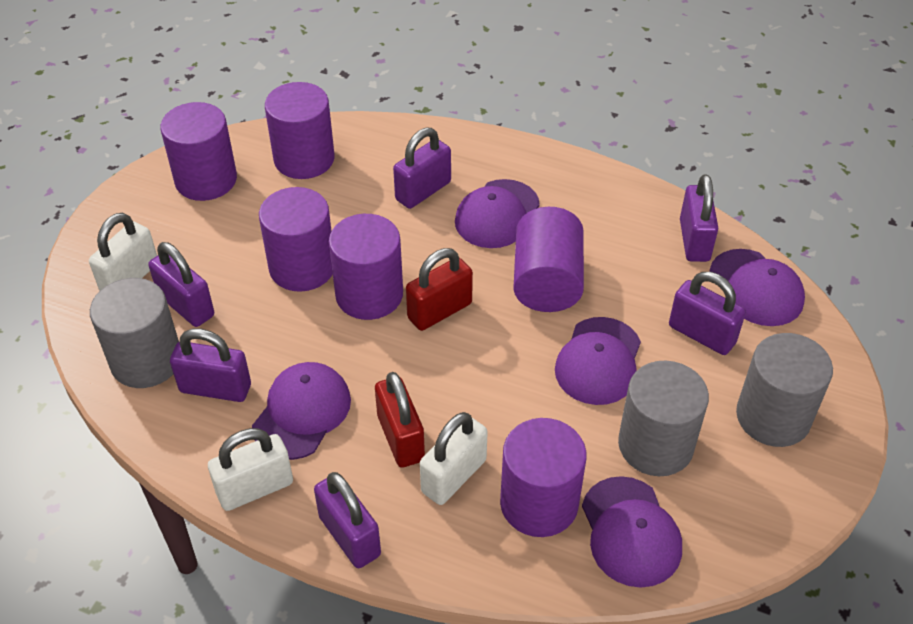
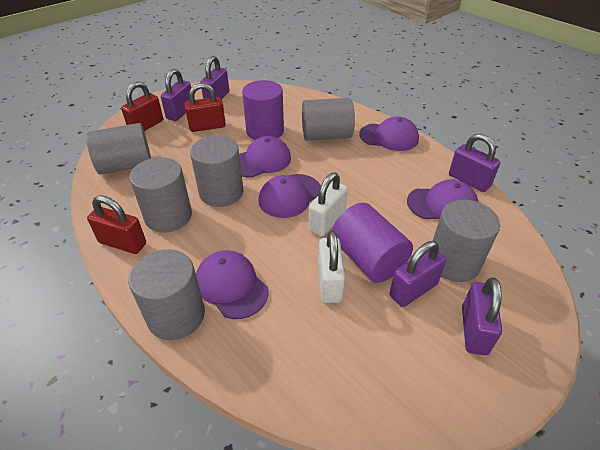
grey cylinder: [90,278,179,388] [618,361,709,476] [736,333,833,447] = 3 -> [86,123,151,175] [128,249,205,340] [130,157,192,233] [190,136,243,207] [302,98,355,141] [433,200,500,282] = 6
purple cylinder: [160,102,237,201] [259,187,333,292] [265,82,335,179] [329,214,403,320] [500,418,586,537] [513,207,584,312] = 6 -> [242,80,284,140] [332,203,413,283] = 2
purple padlock: [148,242,214,327] [170,328,251,402] [314,472,381,568] [393,127,451,209] [669,272,746,355] [680,174,719,262] = 6 -> [161,69,191,121] [201,56,229,99] [389,241,446,307] [449,134,501,192] [462,277,502,355] = 5
red padlock: [375,372,425,468] [406,248,473,331] = 2 -> [87,195,146,254] [121,82,163,131] [184,83,226,132] = 3
white padlock: [89,213,157,291] [208,428,293,511] [420,412,488,505] = 3 -> [308,173,348,237] [318,231,345,303] = 2

